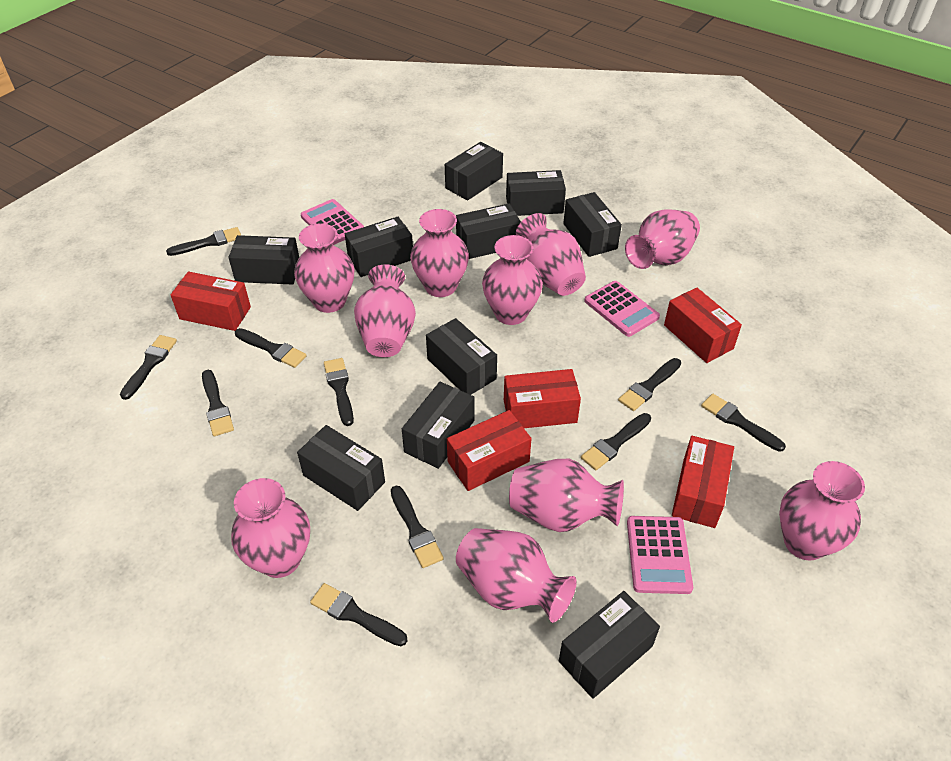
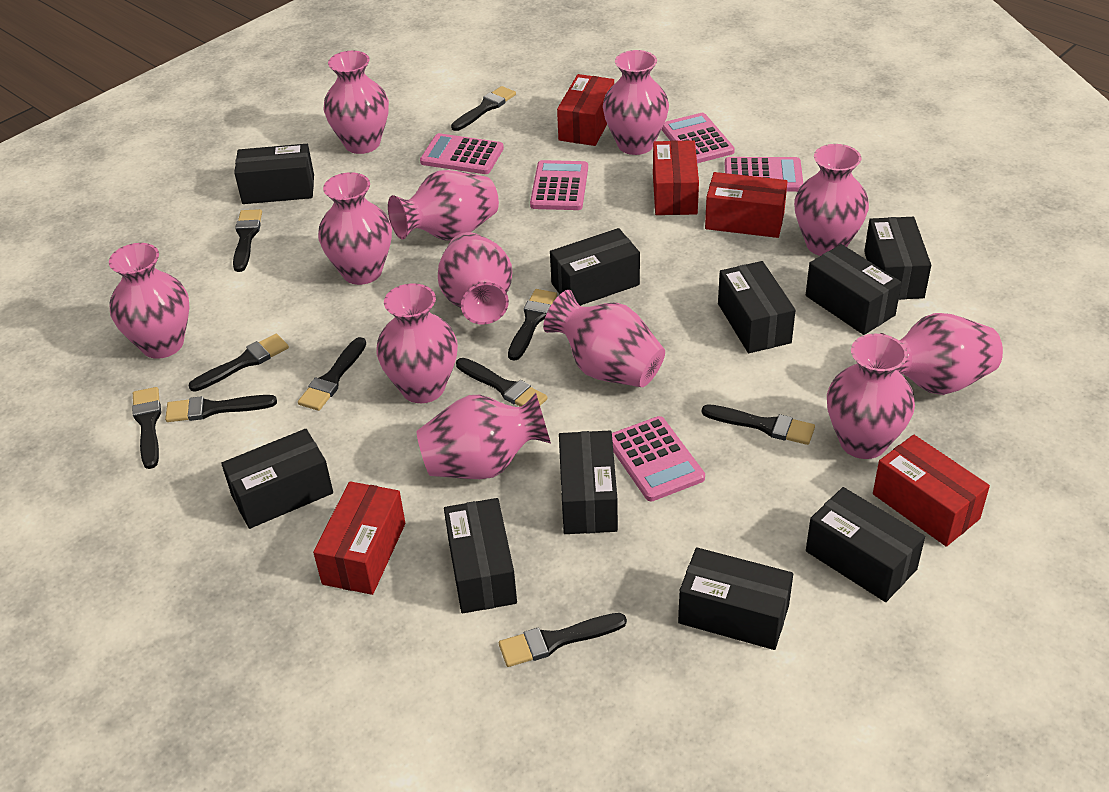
pink calculator: [301,199,364,245] [584,281,660,337] [627,516,693,594] = 3 -> [420,133,504,174] [530,160,588,210] [612,416,705,501] [662,113,735,163] [725,157,803,192] = 5
pink vase: [231,478,310,578] [294,223,355,313] [354,264,416,357] [410,209,469,297] [456,528,577,623] [482,235,543,325] [509,459,624,532] [516,213,586,296] [625,209,700,269] [779,461,865,561] = 10 -> [109,243,190,359] [318,172,392,285] [323,51,389,154] [376,283,458,403] [388,170,499,241] [416,393,551,479] [438,232,512,324] [543,290,665,387] [603,50,669,155] [794,144,869,256] [827,334,915,459] [880,313,1003,395] = 12

